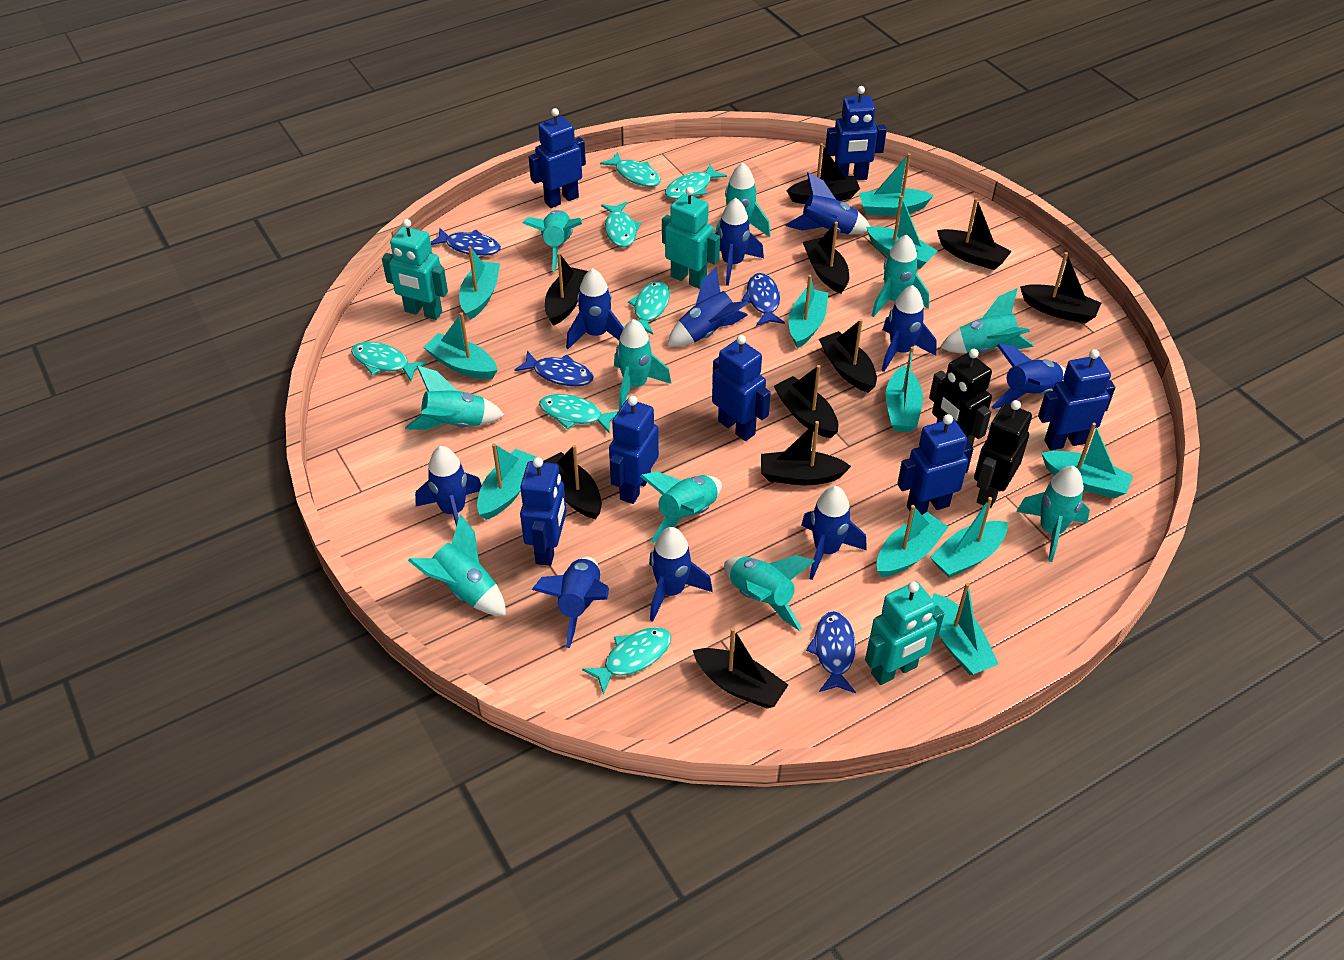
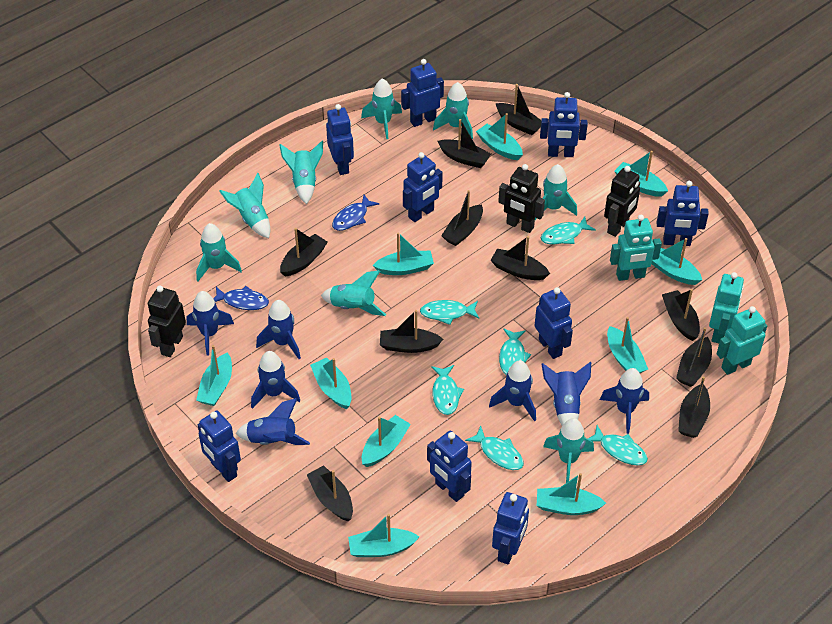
black robot: [929,349,992,447] [974,400,1032,508] = 2 -> [148,286,186,357] [498,164,545,233] [604,166,640,237] = 3
blue fish: [431,228,501,256] [514,351,594,386] [742,273,785,326] [806,611,856,693] = 4 -> [213,286,269,310] [332,195,379,231] = 2
blue robot: [520,457,566,566] [529,108,586,208] [609,396,659,504] [712,335,771,441] [825,86,887,180] [897,414,973,515] [1038,349,1115,450] = 7 -> [198,410,241,482] [326,104,354,175] [401,59,444,127] [403,152,443,222] [427,431,472,502] [492,492,529,565] [535,287,573,359] [540,92,588,157] [657,181,709,246] = 9
blue rocket: [415,446,482,526] [532,556,609,648] [566,268,624,349] [649,527,713,622] [667,266,749,347] [715,198,764,286] [786,172,870,234] [801,486,867,580] [881,285,937,372] [991,344,1066,409] = 10 -> [187,291,234,355] [236,398,310,445] [251,351,300,409] [256,300,301,359] [489,361,536,421] [541,362,591,426] [600,368,649,434] = 7
turquoise boat: [424,313,497,379] [459,246,500,320] [477,443,536,520] [789,275,828,348] [859,153,934,216] [866,195,937,269] [877,505,948,577] [885,346,923,432] [930,497,1008,578] [932,583,999,675] [1041,423,1133,498] = 11 -> [196,345,232,406] [310,358,351,409] [348,514,419,557] [362,415,411,467] [373,232,434,275] [476,113,523,160] [537,473,606,515] [607,317,648,373] [614,151,668,197] [651,238,702,285] = 10
turquoise fish: [351,342,427,381] [539,394,618,432] [582,627,671,694] [600,152,661,187] [601,202,641,247] [628,281,670,334] [665,164,727,199] = 7 -> [420,300,479,325] [431,365,464,415] [465,426,524,470] [499,328,531,374] [541,217,596,244] [588,425,648,465] = 6
turquoise rocket: [405,366,504,430] [408,514,506,616] [523,210,582,271] [614,319,671,409] [640,471,722,543] [716,163,770,237] [724,555,815,631] [871,234,929,317] [940,288,1034,353] [1016,466,1090,562] = 10 -> [196,223,242,281] [219,173,270,238] [279,141,323,204] [321,270,386,316] [361,78,402,139] [433,82,473,139] [535,164,577,220] [543,418,594,483] = 8

